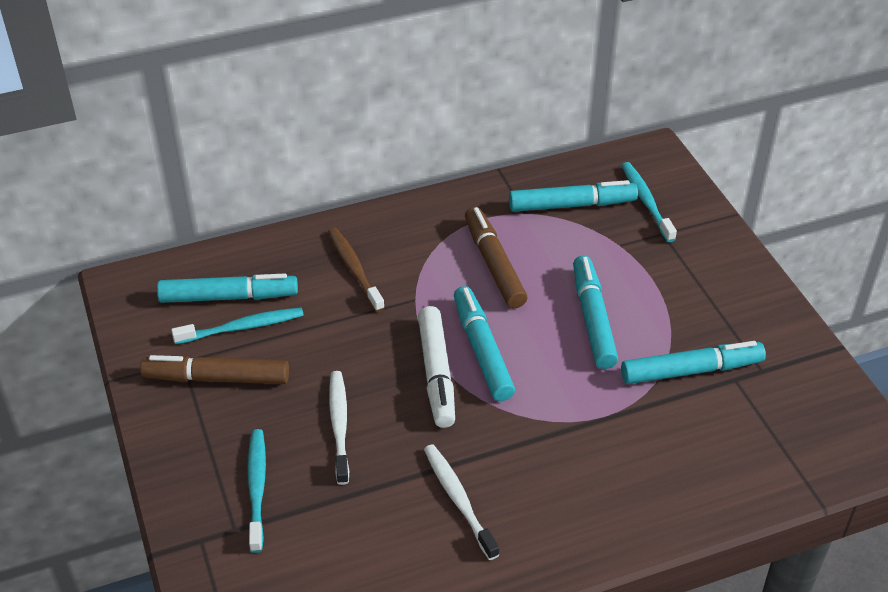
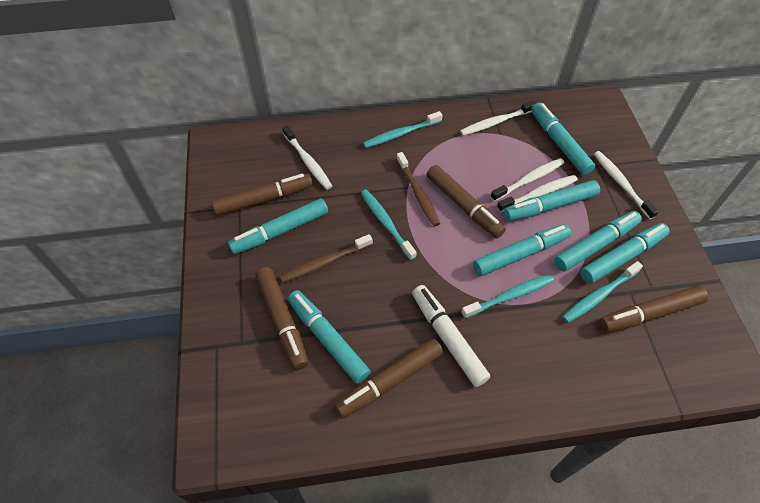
brown marker: [140,355,289,384] [465,207,527,308] = 2 -> [212,174,313,216] [255,267,309,370] [335,339,443,418] [426,165,506,238] [599,286,708,333] = 5
brown toothbrush: [328,228,385,312] = 1 -> [280,234,373,283] [396,152,440,226] = 2
turquoise marker: [157,273,298,303] [454,286,515,401] [509,180,638,212] [573,256,618,369] [621,341,766,384] = 5 -> [228,198,328,254] [288,290,371,384] [473,224,571,276] [504,180,600,221] [531,103,595,175] [554,211,642,271] [580,223,670,284] = 7
turquoise toothbrush: [171,307,304,344] [248,429,266,553] [622,162,677,242] = 3 -> [361,190,417,260] [363,111,442,148] [461,274,554,319] [562,261,643,323] = 4
white toothbrush: [329,371,349,485] [424,444,499,560] = 2 -> [282,125,332,189] [460,100,536,136] [490,158,564,201] [497,175,578,212] [594,151,659,219] = 5

